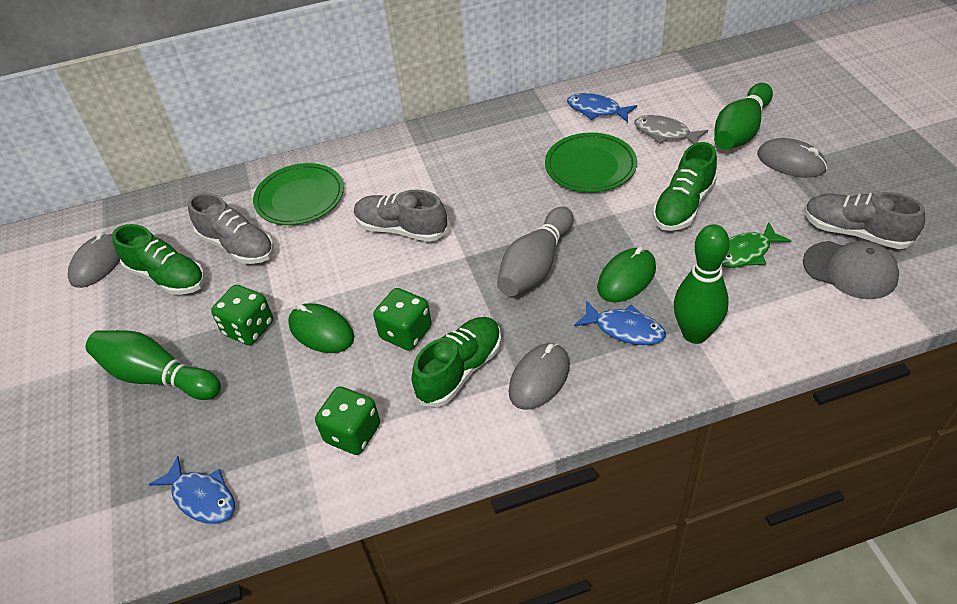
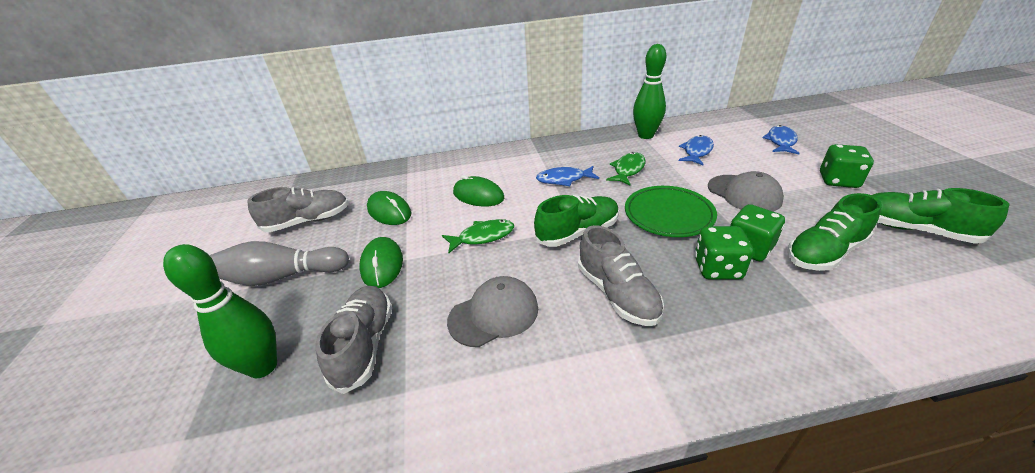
green bowling pin: [86,330,221,400] [674,225,730,344] [714,83,773,150] = 3 -> [163,244,277,378] [633,44,666,139] = 2
green fish: [722,222,791,268] = 1 -> [442,219,514,253] [606,152,646,186] = 2
green mouse: [288,303,354,353] [597,247,656,302] = 2 -> [359,237,403,288] [367,191,411,225] [453,175,504,206] = 3
green plate: [253,163,344,225] [545,132,637,193] = 2 -> [625,186,717,237] = 1
grey cap: [803,241,899,299] = 1 -> [447,276,538,347] [708,171,784,212] = 2
grey fish: [634,115,708,144] = 1 -> none = 0
grey mouse: [68,232,120,288] [508,343,570,410] [757,138,828,178] = 3 -> none = 0

